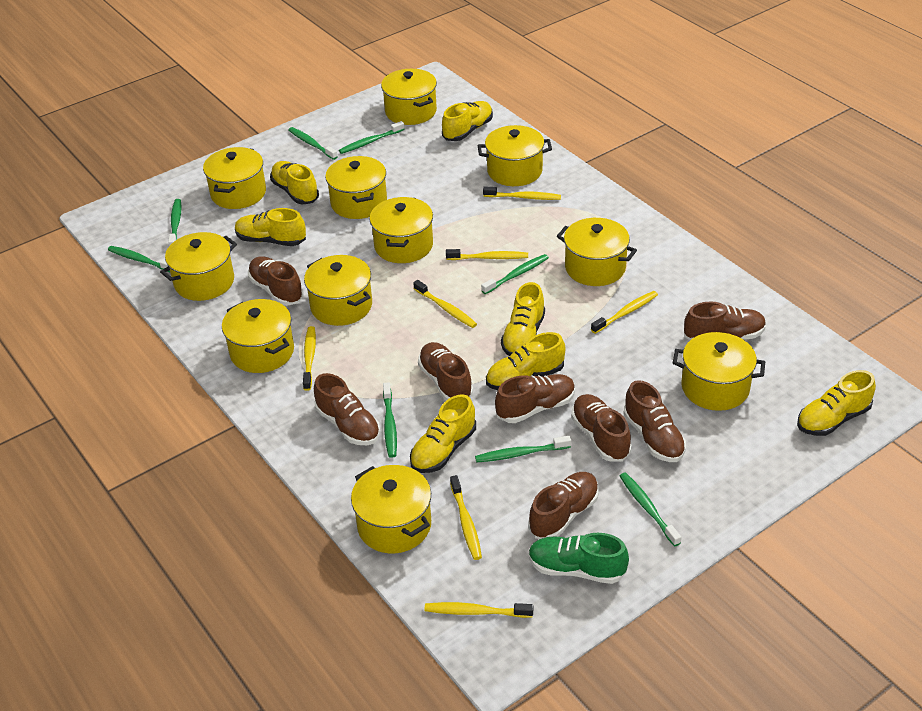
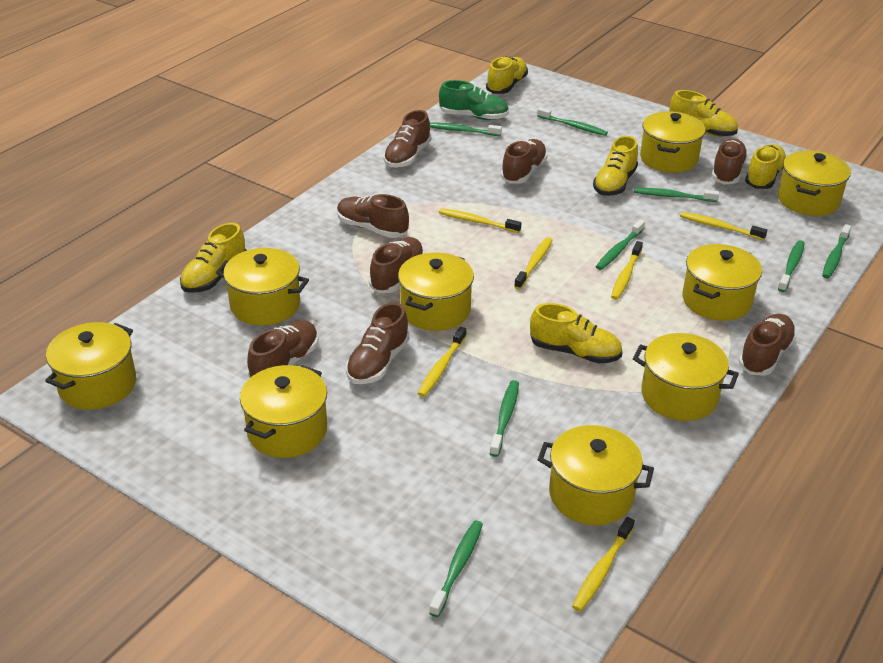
yellow pot: [160,232,237,301] [203,147,266,209] [222,299,294,373] [304,255,372,326] [325,156,387,219] [351,465,431,553] [370,197,433,263] [381,69,437,125] [477,125,552,186] [557,218,637,286] [673,332,765,411] = 11 -> [45,322,136,410] [216,248,309,326] [240,365,327,458] [398,252,474,331] [538,425,654,525] [633,333,739,421] [640,111,706,173] [682,244,762,321] [778,150,851,216] = 9
yellow shoe: [235,208,306,246] [270,161,319,205] [410,394,476,473] [442,101,493,141] [486,332,566,390] [501,282,545,356] [797,370,876,436] = 7 -> [180,223,247,293] [486,56,528,94] [530,303,622,363] [593,136,638,196] [669,90,738,137] [745,144,786,189] = 6
yellow toothbrush: [303,326,316,391] [413,280,477,328] [424,602,533,618] [446,249,528,260] [450,475,482,560] [483,186,561,200] [591,291,658,334] = 7 -> [418,327,466,397] [439,208,521,233] [514,237,553,289] [572,517,635,612] [611,241,643,300] [680,212,767,240] = 6

